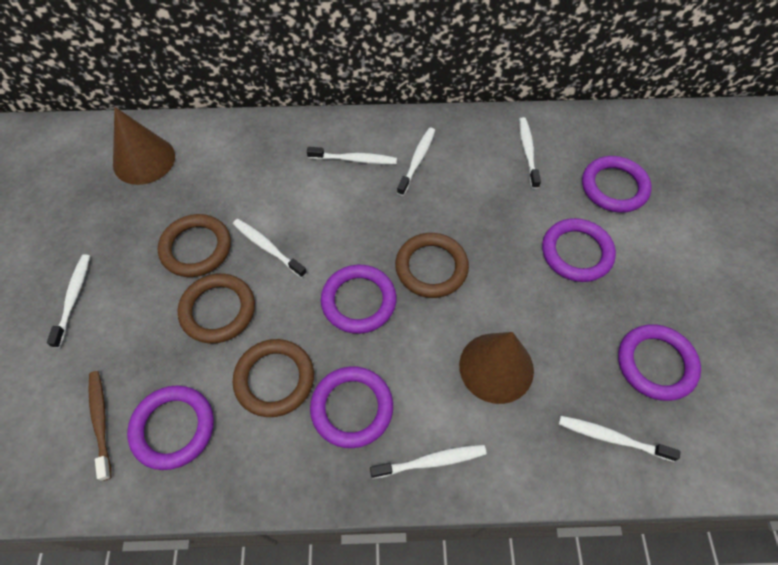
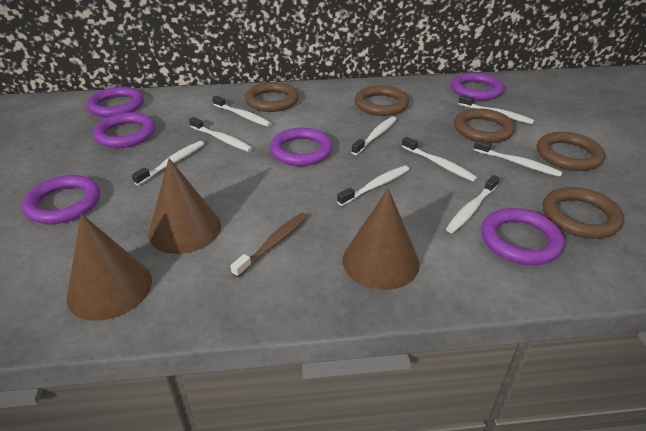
brown cone: [113,107,175,185] [459,332,534,404] = 2 -> [67,214,152,321] [148,158,221,254] [343,188,420,290] = 3
brown ring: [158,214,231,277] [177,273,255,344] [232,339,314,417] [395,233,469,298] = 4 -> [245,82,299,112] [355,85,409,116] [454,108,515,143] [537,132,605,171] [543,187,624,239] = 5
white toothbrush: [47,254,90,348] [233,219,307,278] [307,147,397,164] [370,445,487,479] [397,128,435,196] [519,117,541,189] [558,416,680,462] = 7 -> [132,141,204,186] [189,117,252,152] [212,96,272,127] [337,165,410,206] [351,116,397,155] [402,137,478,182] [446,175,499,233] [458,95,535,124] [473,139,563,177] = 9

